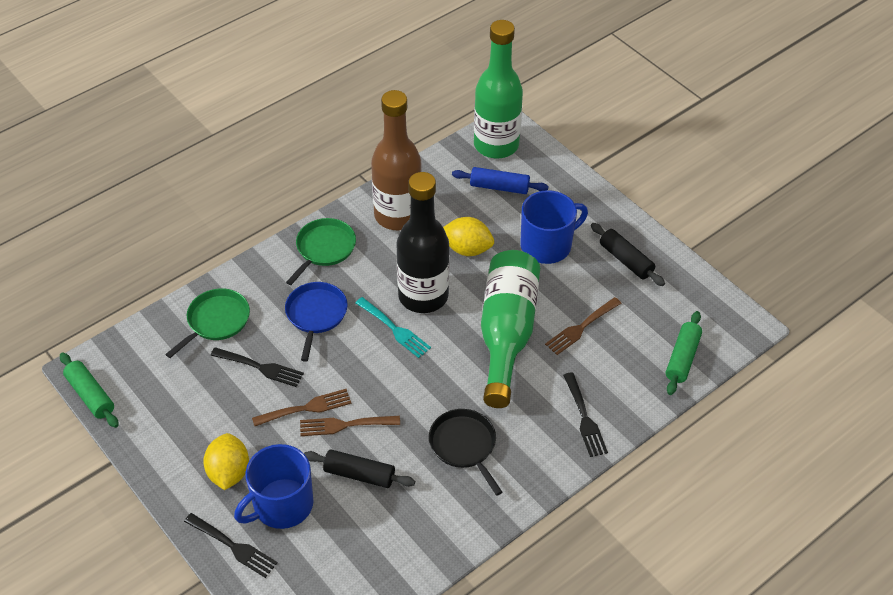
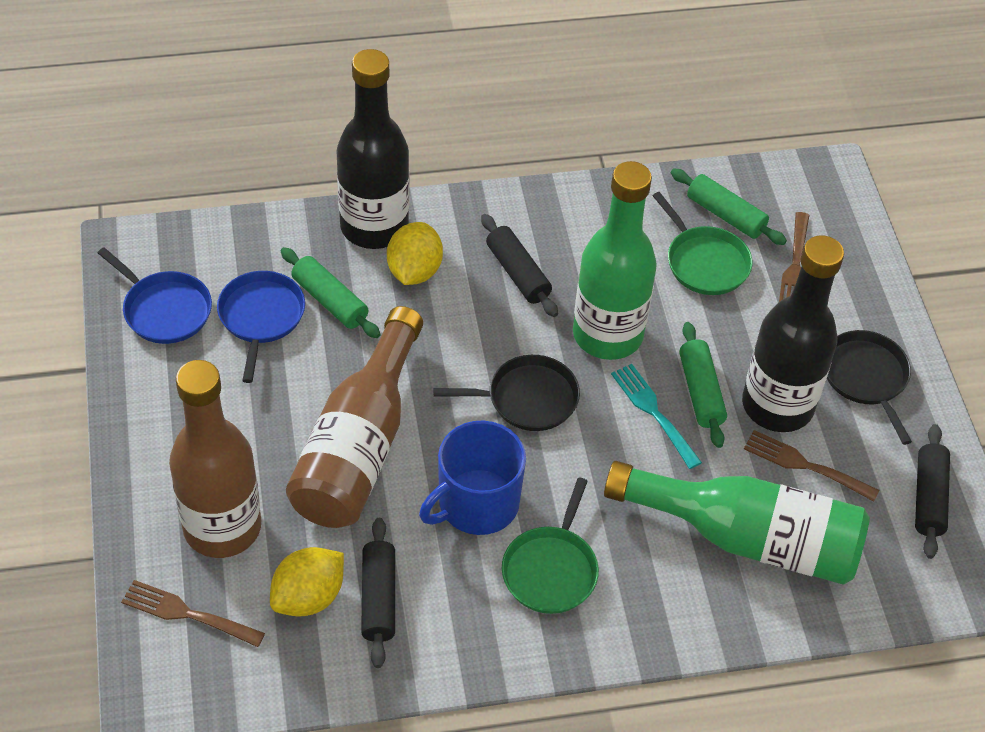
black bottle: [396,172,450,313] = 1 -> [336,49,409,249] [742,235,844,432] = 2
black fork: [184,513,278,578] [210,347,304,387] [563,372,608,457] = 3 -> none = 0
black pan: [429,409,502,496] = 1 -> [433,355,580,431] [827,330,912,445] = 2
black rolling pin: [304,450,415,488] [591,223,665,286] = 2 -> [361,518,395,668] [481,214,558,317] [915,424,950,559] = 3
blue mug: [234,444,314,529] [520,190,588,264] = 2 -> [419,421,526,535] = 1
blue pan: [285,282,348,362] = 1 -> [98,248,212,344] [217,271,305,383] = 2
blue rolling pin: [452,167,548,194] = 1 -> none = 0
brown bottle: [371,90,421,230] = 1 -> [169,360,261,558] [286,306,423,528] = 2
green rolling pin: [60,352,119,428] [666,311,702,395] = 2 -> [281,247,381,338] [671,168,787,245] [679,322,727,448] = 3

